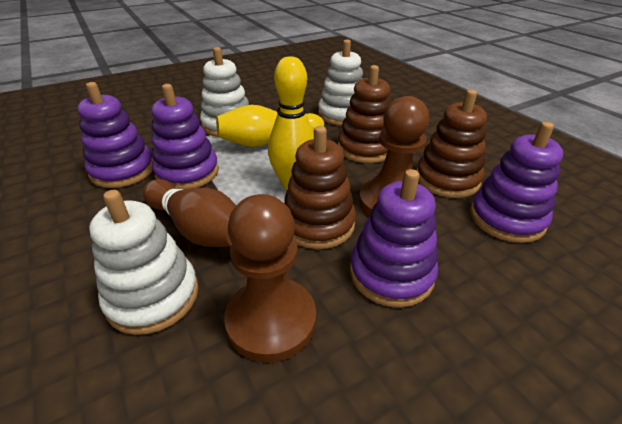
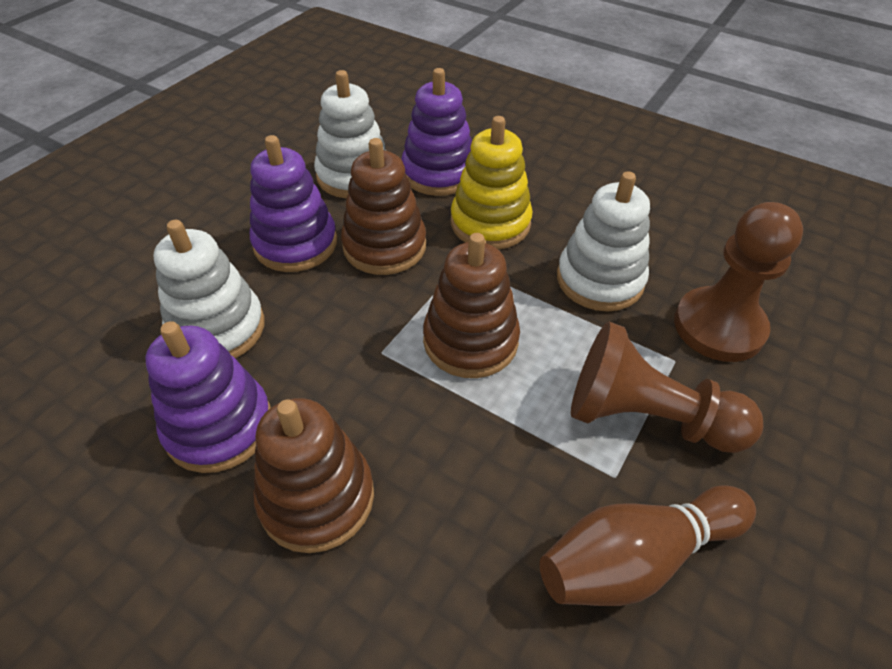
purple stacking toy: [77,82,153,188] [151,84,219,189] [350,169,438,308] [470,122,563,243] = 4 -> [146,321,271,473] [250,135,337,272] [401,68,472,196] = 3
yellow bowling pin: [216,105,324,147] [268,56,314,190] = 2 -> none = 0
yellow stacking toy: none = 0 -> [451,116,533,250] = 1

